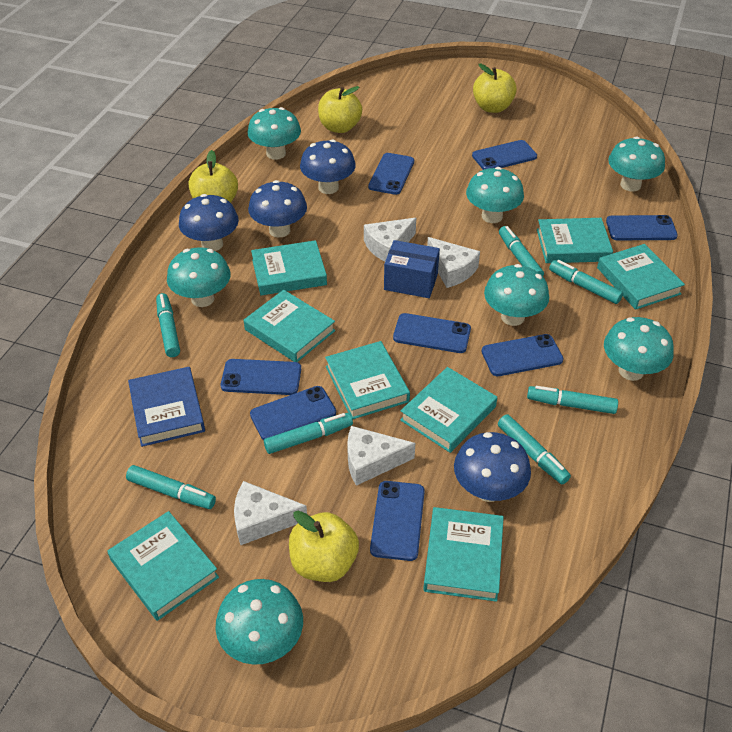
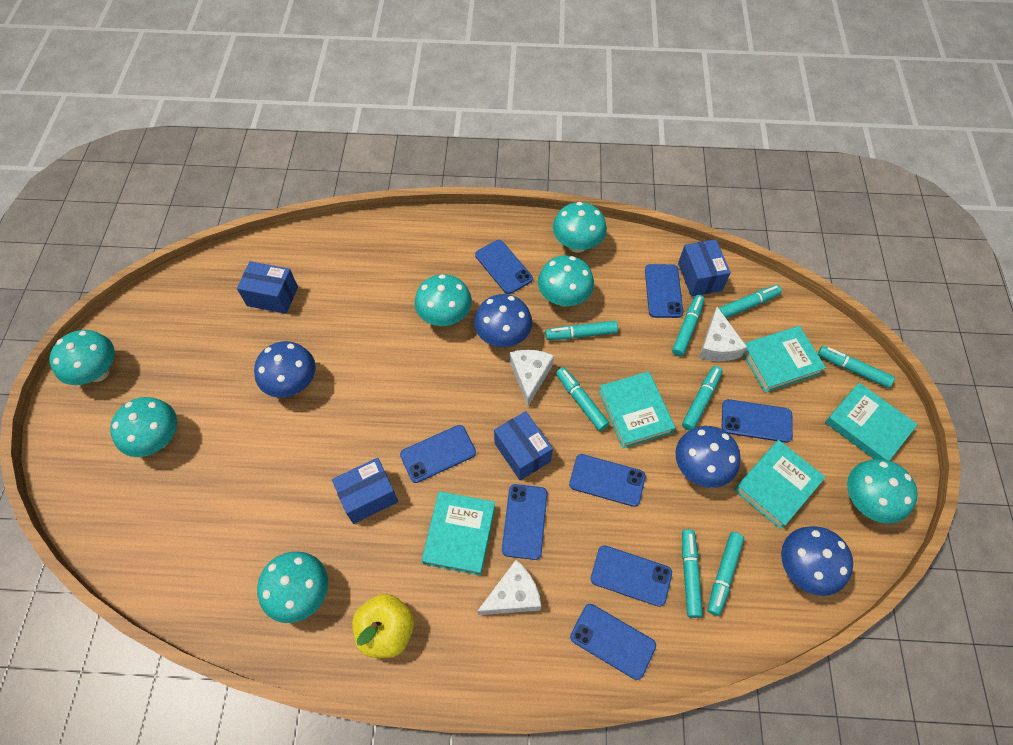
blue book: [128,367,205,447] = 1 -> none = 0
blue box: [384,240,440,298] = 1 -> [237,261,298,314] [332,458,398,524] [494,411,553,480] [678,239,731,296] = 4
turquoise book: [107,511,219,621] [244,290,335,362] [251,240,327,295] [325,341,410,420] [400,367,497,453] [423,507,504,602] [537,218,613,263] [597,244,685,310] = 8 -> [422,491,495,576] [598,371,675,448] [734,440,826,529] [743,326,826,393] [825,383,918,461] = 5
turquoise marker: [126,465,216,509] [156,293,180,357] [264,413,353,454] [498,414,571,484] [499,226,544,276] [527,386,618,414] [549,260,623,304] = 7 -> [545,321,618,340] [556,367,609,431] [672,295,705,356] [682,366,723,431] [682,529,703,618] [707,532,744,616] [719,285,782,318] [818,346,895,388] = 8
white cheese: [234,481,307,545] [347,426,415,486] [364,218,416,262] [427,237,480,288] = 4 -> [477,560,541,615] [510,350,554,407] [699,307,747,362] = 3
yellow apple: [189,150,238,203] [289,511,359,582] [318,86,362,133] [473,64,517,113] = 4 -> [352,593,414,658] = 1

